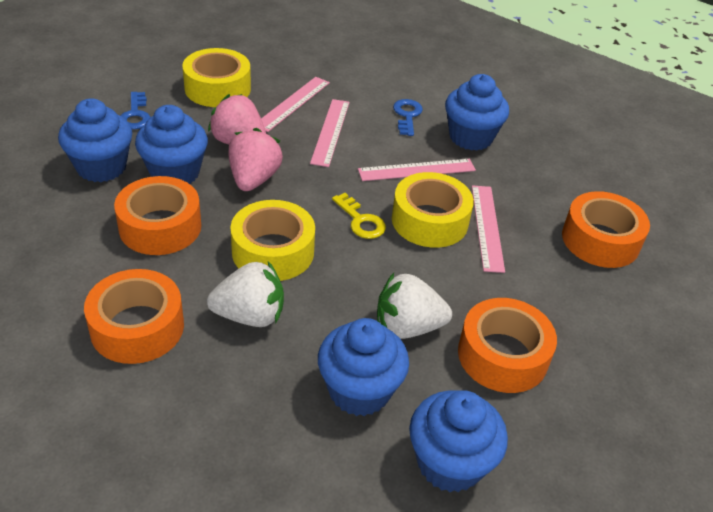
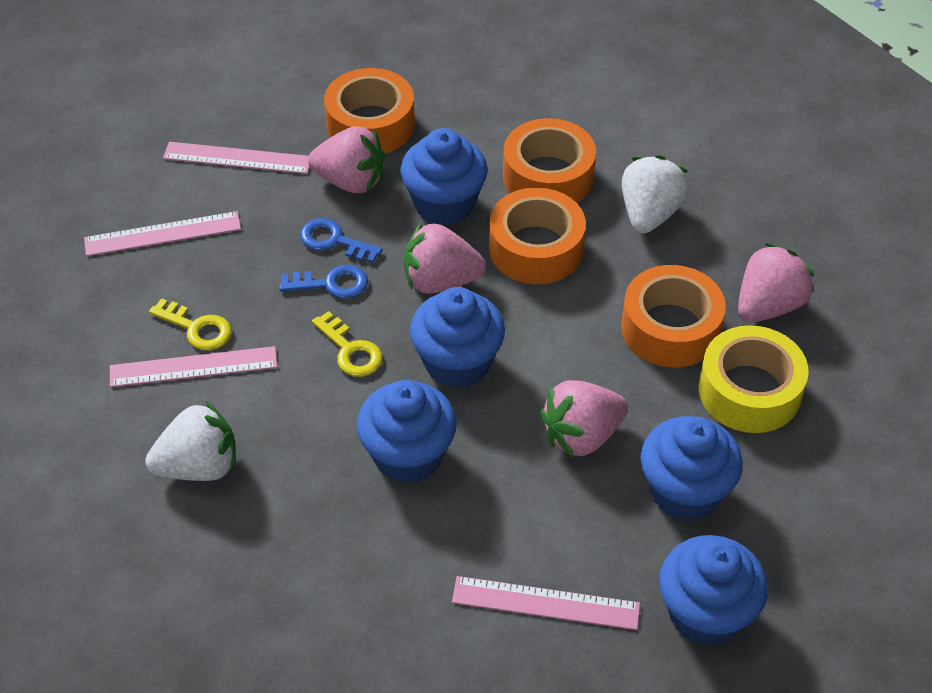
pink strawberry: [208,94,266,144] [228,128,283,191] = 2 -> [308,126,385,193] [404,222,486,294] [540,380,628,458] [738,243,815,322] = 4
yellow key: [332,193,386,239] = 1 -> [149,298,232,351] [312,311,382,377] = 2
yellow tape: [182,48,251,107] [230,200,315,281] [392,172,474,248] = 3 -> [699,325,809,433] = 1

